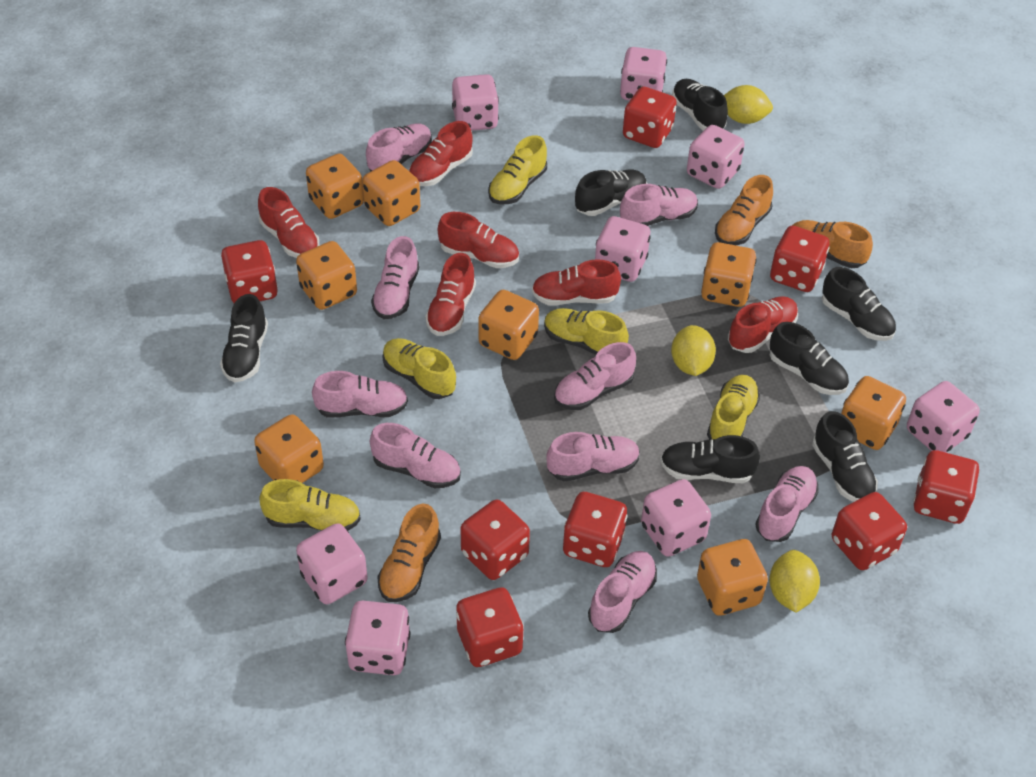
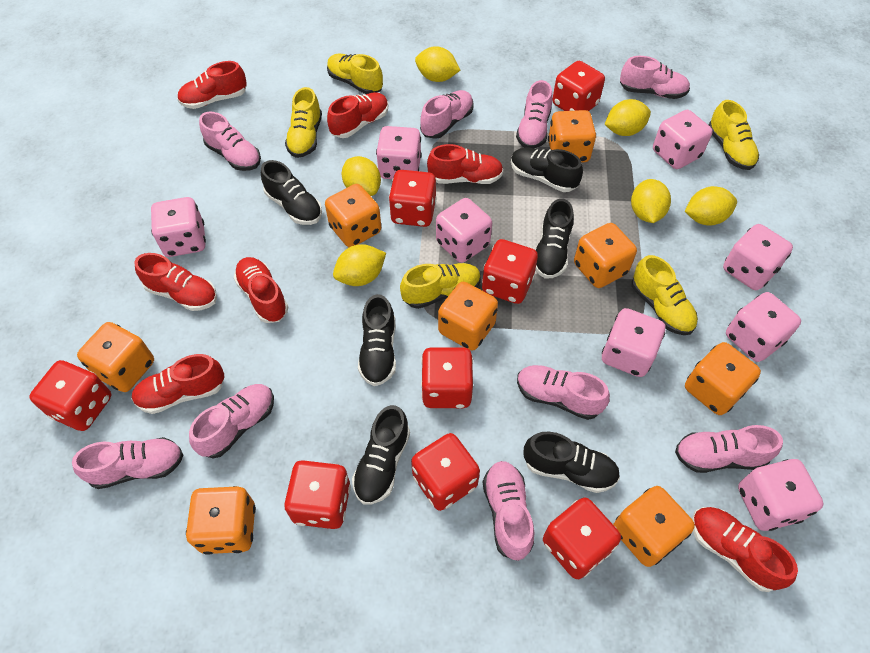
black shoe: [220,294,268,382] [575,170,647,216] [660,435,760,483] [672,79,728,131] [770,322,849,395] [812,411,878,502] [822,267,896,341] = 7 -> [261,160,322,225] [352,405,410,504] [358,294,396,386] [511,147,583,192] [524,432,620,493] [535,199,574,279] = 6
orange shoe: [377,504,441,602] [715,175,773,245] [792,220,873,268] = 3 -> none = 0
red shoe: [258,187,319,258] [409,121,473,186] [425,253,476,336] [438,212,519,268] [532,259,621,306] [728,296,798,353] = 6 -> [131,354,225,414] [134,253,217,311] [177,61,247,109] [234,257,288,323] [327,92,388,138] [427,144,504,184] [692,507,798,592] = 7
yellow lemon: [671,325,716,376] [724,85,773,124] [769,550,820,613] = 3 -> [333,244,386,286] [341,156,381,196] [415,46,460,82] [605,99,651,136] [631,179,671,223] [685,186,737,226] = 6

